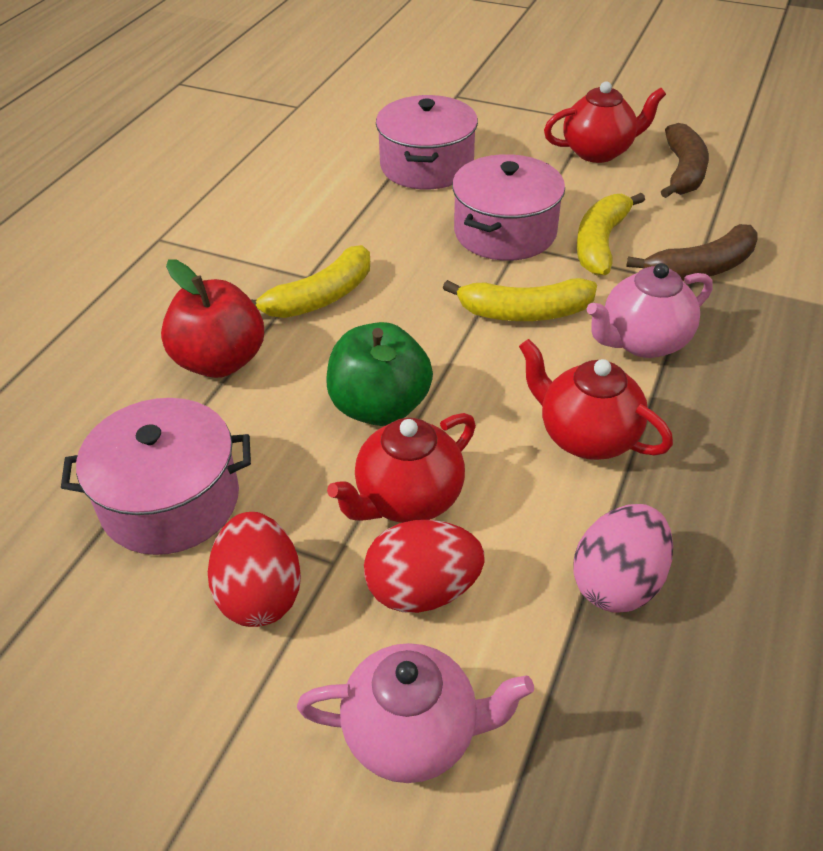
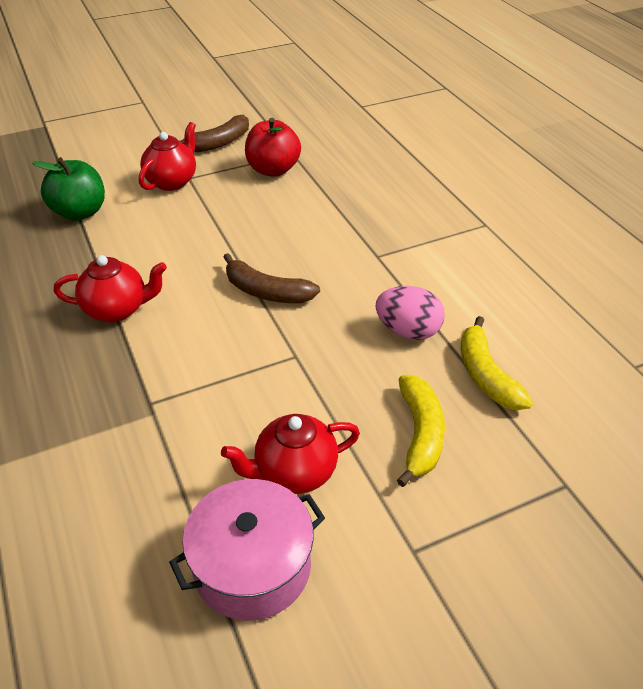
pink pot: [61,398,251,555] [376,95,478,189] [452,154,565,261] = 3 -> [169,479,325,621] = 1
pink teapot: [297,643,534,783] [587,263,713,358] = 2 -> none = 0
red egg: [208,512,301,627] [364,520,485,613] = 2 -> none = 0
yellow banana: [251,245,370,318] [443,278,597,321] [577,193,645,275] = 3 -> [397,375,445,487] [461,316,533,410] = 2

